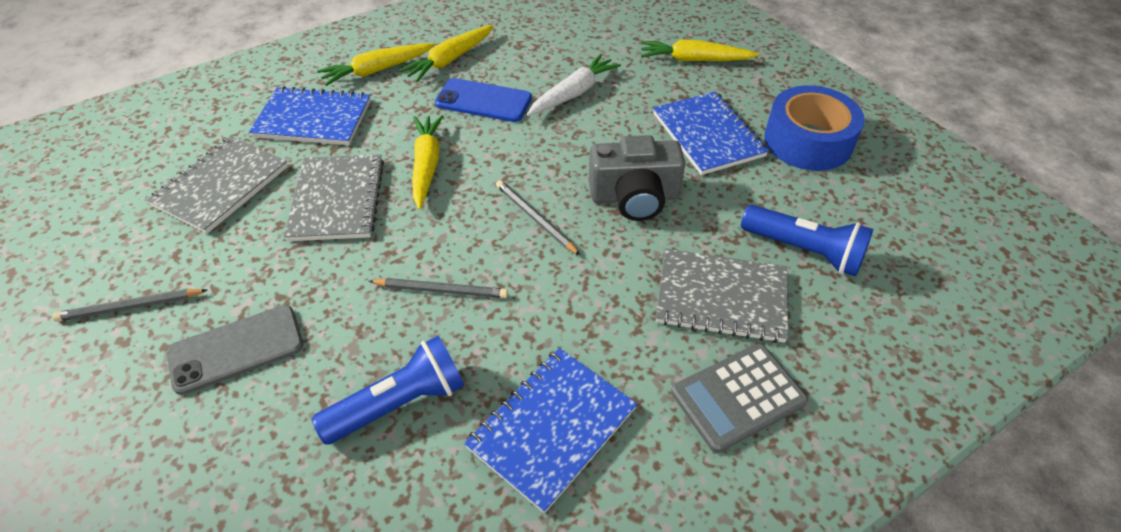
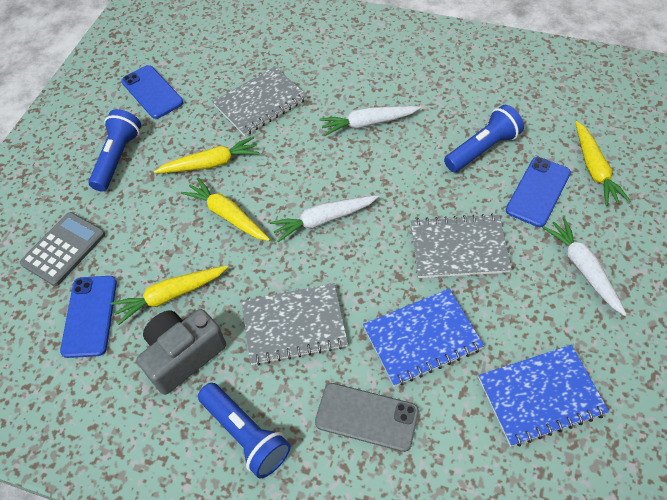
blue flashlight: [312,336,464,445] [741,205,873,276] = 2 -> [88,109,141,191] [198,383,291,479] [444,105,524,172] = 3
blue notebook: [249,86,371,145] [464,348,637,513] [653,91,769,175] = 3 -> [363,289,484,387] [478,345,609,447] = 2
blue phone: [435,78,532,122] = 1 -> [60,276,117,358] [121,65,183,119] [506,157,571,227] = 3
blue tape: [764,85,865,171] = 1 -> none = 0
grey pencil: [53,289,207,322] [369,278,508,298] [496,180,581,256] = 3 -> none = 0
white carrot: [527,54,621,116] = 1 -> [270,195,379,242] [319,106,421,136] [542,217,627,316] = 3

